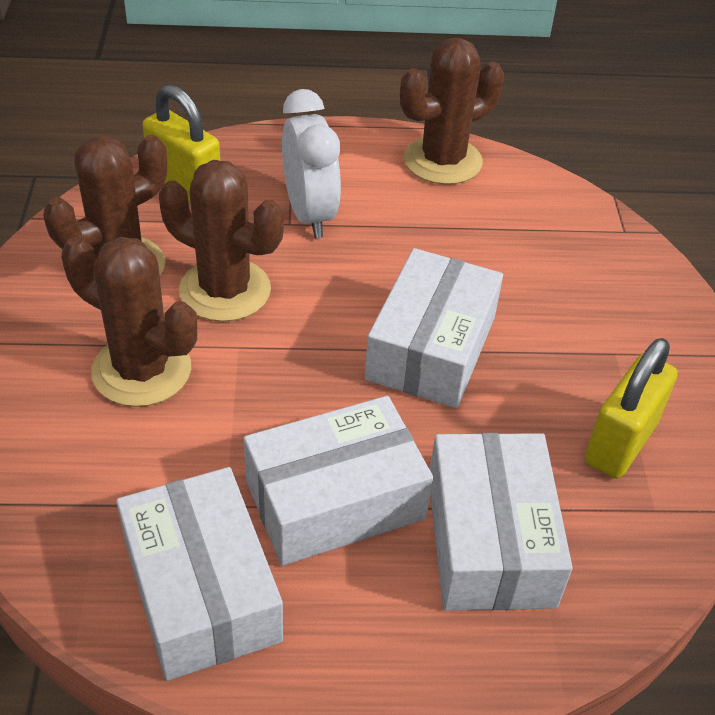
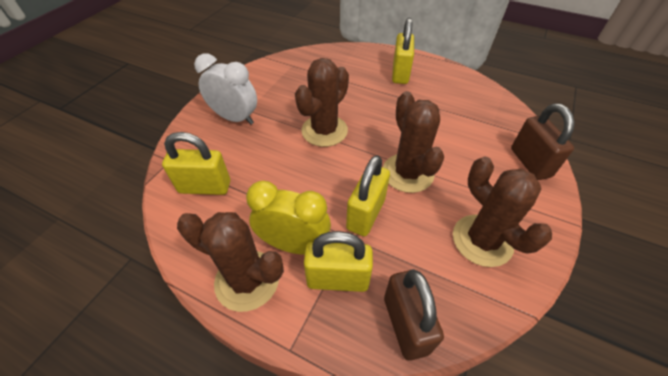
brown padlock: none = 0 -> [384,269,444,361] [511,103,575,180] = 2
white box: [116,467,283,681] [244,396,433,566] [365,248,503,408] [430,433,573,610] = 4 -> none = 0
yellow clock: none = 0 -> [246,181,331,255] = 1
yellow padlock: [143,85,220,202] [585,338,678,479] = 2 -> [162,132,230,195] [304,231,373,292] [346,155,390,236] [392,18,414,84] = 4

